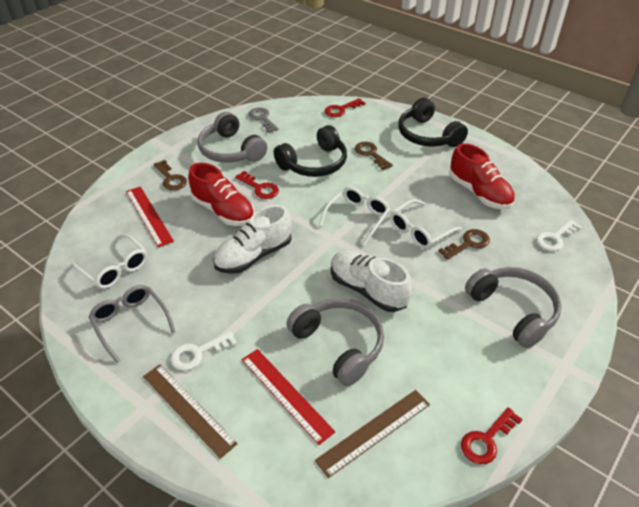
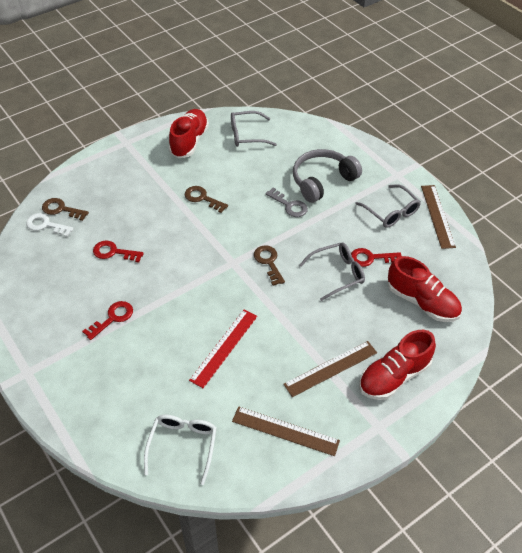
black headphones: [274,125,347,177] [398,98,468,147] = 2 -> none = 0
brown ruler: [143,364,238,459] [315,390,430,478] = 2 -> [232,406,340,456] [283,341,377,397] [421,185,456,249] = 3
grey glasses: [89,285,176,363] = 1 -> [231,111,277,147] [299,242,365,301] [355,184,421,228] = 3
grey headphones: [198,112,267,163] [286,298,384,386] [465,267,562,348] = 3 -> [293,149,362,203] = 1
red ruler: [126,186,174,248] [242,349,335,445] = 2 -> [189,310,257,388] = 1
red shoe: [188,163,255,226] [449,143,515,209] = 2 -> [169,109,209,158] [359,330,436,400] [388,256,462,322] = 3
white glasses: [71,234,147,289] [319,187,390,246] [390,199,462,249] = 3 -> [144,414,217,485] = 1
white key: [170,331,238,371] [536,220,582,251] = 2 -> [26,213,74,237] = 1
white shoe: [213,205,291,274] [331,250,412,312] = 2 -> none = 0

